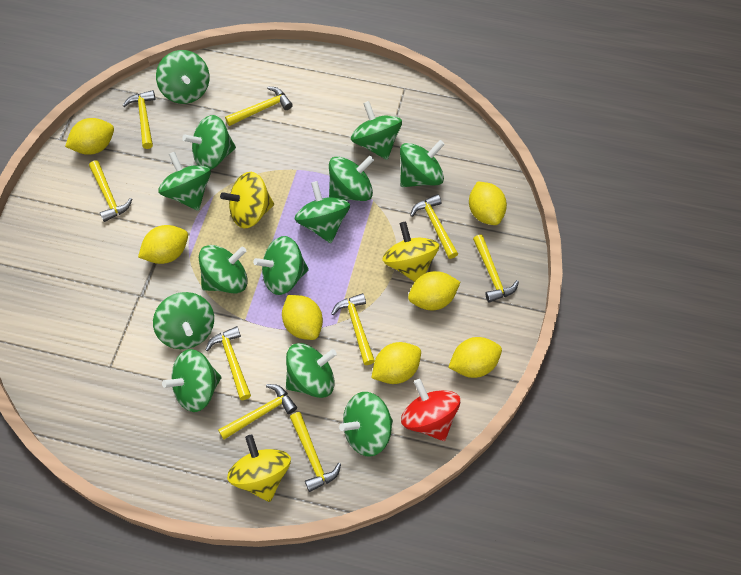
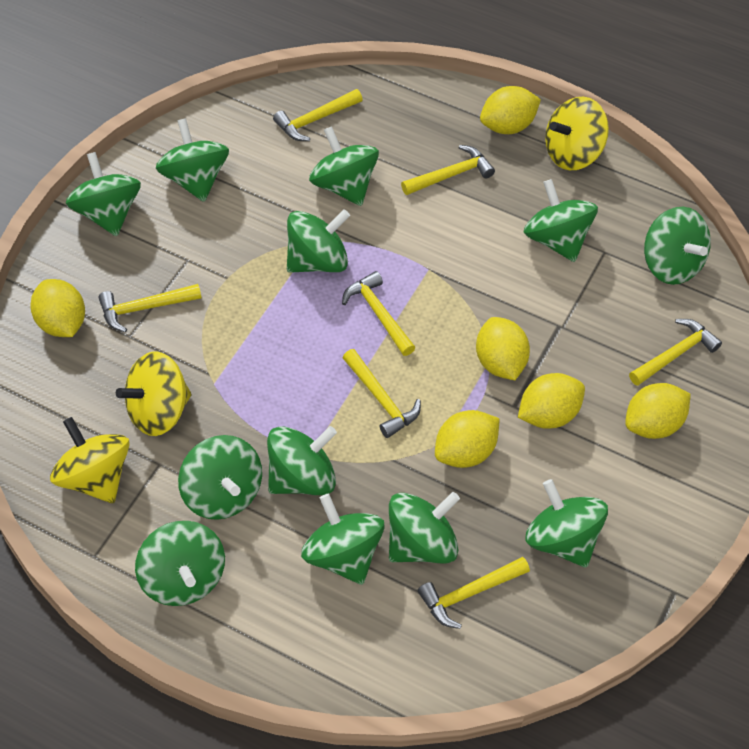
green spinning top: [153,292,214,349] [156,50,209,104] [158,152,211,211] [162,349,221,412] [182,115,236,169] [199,245,248,293] [253,236,309,295] [286,343,337,398] [295,181,350,243] [329,156,374,201] [339,392,393,457] [351,101,402,160] [400,140,445,187] = 13 -> [66,152,141,236] [135,521,225,606] [156,118,229,202] [178,435,262,520] [267,426,337,495] [287,210,350,273] [301,494,384,585] [309,126,379,206] [389,492,460,564] [524,179,598,262] [525,479,608,568] [644,207,711,285] = 12
red spinning top: [401,379,460,441] = 1 -> none = 0
yellow hammer: [89,160,132,222] [122,90,155,149] [205,326,251,400] [218,384,297,439] [225,87,293,126] [290,412,341,492] [331,293,375,365] [410,194,458,259] [473,234,519,303] = 9 -> [98,284,201,332] [273,89,363,141] [342,271,416,356] [343,349,421,438] [401,145,495,195] [418,557,530,629] [629,319,722,386] = 7
yellow lemon: [65,118,114,155] [138,225,188,264] [282,295,323,340] [371,342,421,384] [408,271,460,310] [448,337,502,378] [469,181,507,225] = 7 -> [30,279,85,337] [435,410,500,468] [476,317,530,380] [480,86,541,134] [518,373,585,429] [625,383,691,439] = 6

